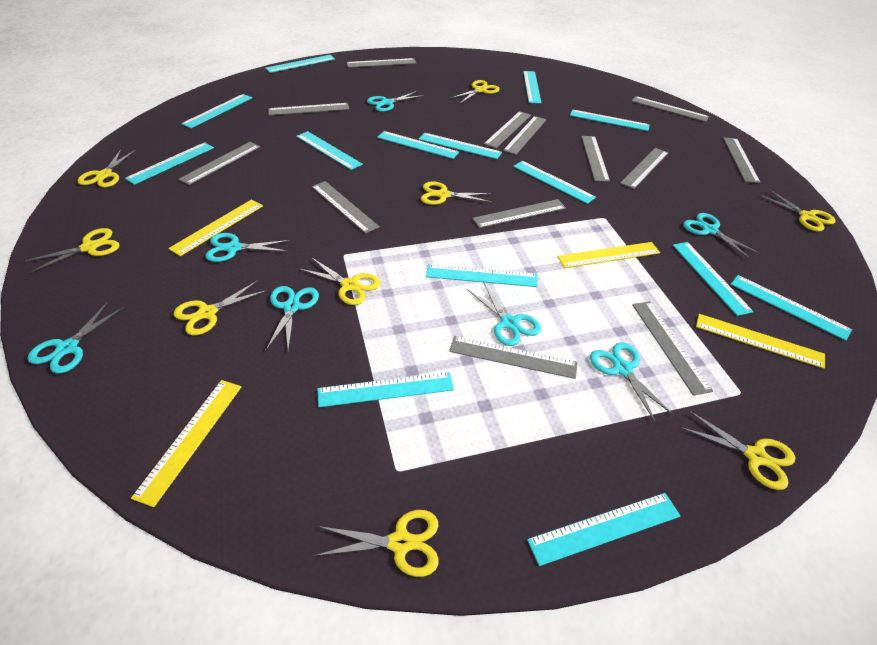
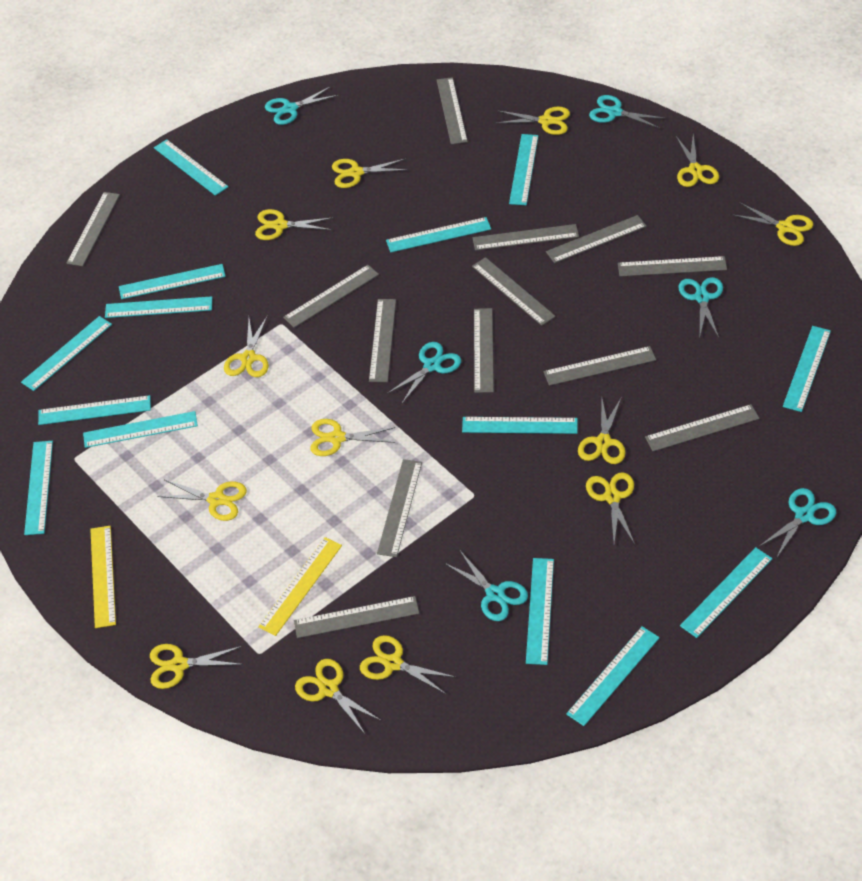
turquoise scissors: [27,302,124,374] [205,233,290,262] [266,286,319,351] [367,91,424,112] [467,282,541,346] [590,342,674,421] [683,213,760,259] = 7 -> [265,86,338,125] [387,342,461,403] [444,551,528,621] [589,95,666,129] [678,277,723,338] [760,488,836,558] = 6
yellow ruler: [131,380,241,507] [168,200,263,256] [557,242,660,268] [696,314,825,369] = 4 -> [90,526,116,628] [258,537,342,636] = 2
yellow scissors: [25,228,119,273] [77,150,136,187] [174,280,268,335] [300,257,381,305] [314,510,439,577] [421,181,492,205] [451,80,500,103] [681,410,795,490] [760,189,836,232] = 9 -> [150,644,243,689] [157,480,247,521] [224,317,269,377] [255,209,332,240] [295,659,382,734] [310,419,396,456] [332,159,407,188] [360,635,455,695] [496,107,570,135] [578,398,626,464] [586,472,635,544] [676,135,719,187] [732,203,813,246] = 13

